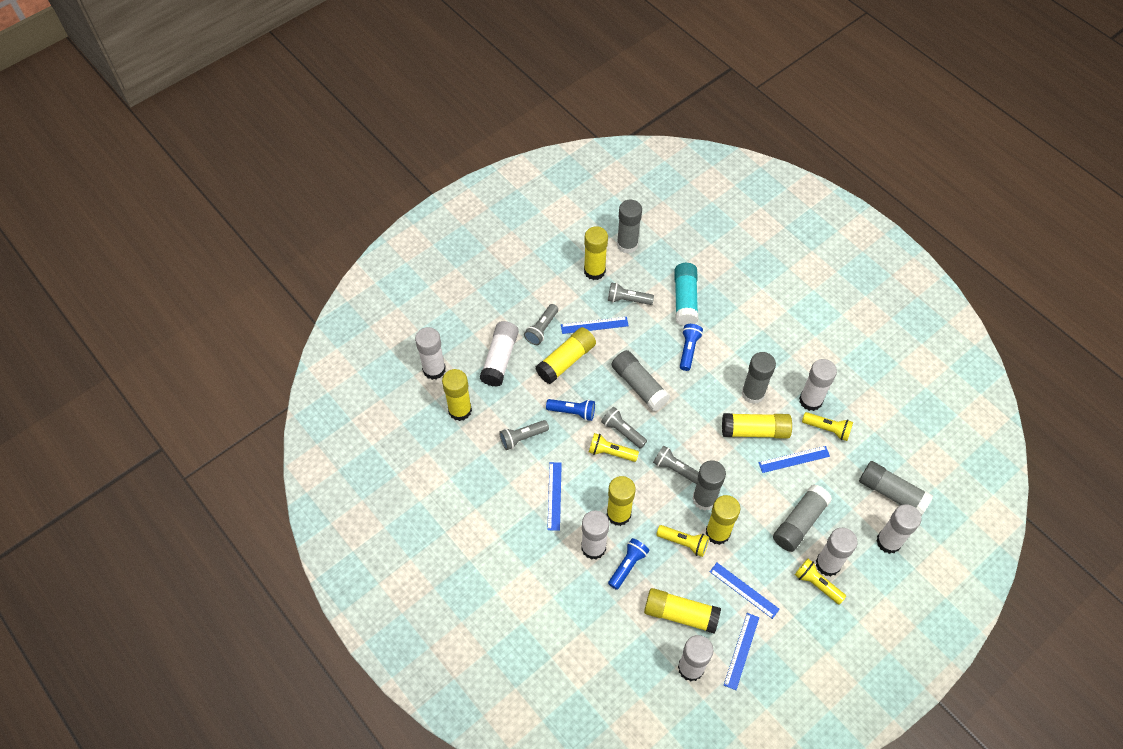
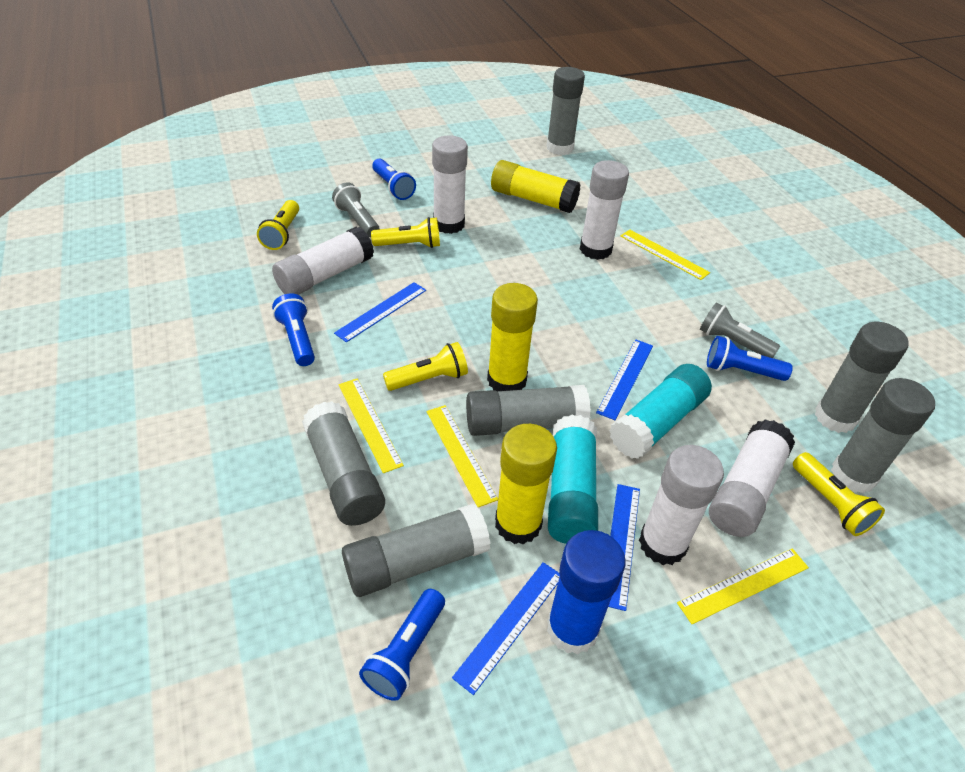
blue flashlight: [546,399,595,421] [608,538,650,590] [680,324,703,371] = 3 -> [272,293,315,366] [359,589,445,701] [372,159,416,200] [707,336,793,381] = 4
blue glue stick: none = 0 -> [547,530,626,655] = 1
blue ruler: [547,462,562,531] [561,317,629,334] [710,563,780,619] [724,613,759,690] [758,446,830,473] = 5 -> [334,282,426,342] [452,562,560,695] [596,339,653,420] [608,484,640,611] = 4
grey flashlight: [499,420,549,450] [524,304,558,345] [601,407,647,449] [608,282,654,305] [653,445,699,484] = 5 -> [332,182,380,237] [700,302,780,358] = 2
turquoise glue stick: [674,263,698,326] = 1 -> [548,415,598,544] [609,364,712,459] = 2
white glue stick: [415,327,446,380] [480,321,519,387] [581,511,609,560] [678,635,714,681] [799,359,837,411] [816,528,858,576] [876,504,922,554] = 7 -> [272,227,374,295] [432,135,468,234] [580,160,629,260] [639,445,724,565] [709,419,795,537] = 5
yellow glue stick: [442,369,472,421] [536,327,596,384] [584,226,608,280] [607,476,635,526] [644,588,721,634] [705,495,740,545] [722,413,792,439] = 7 -> [487,283,538,391] [491,160,580,213] [495,424,557,545] = 3
yellow ruler: none = 0 -> [339,378,404,473] [427,405,498,508] [621,230,710,280] [677,548,809,624] = 4

